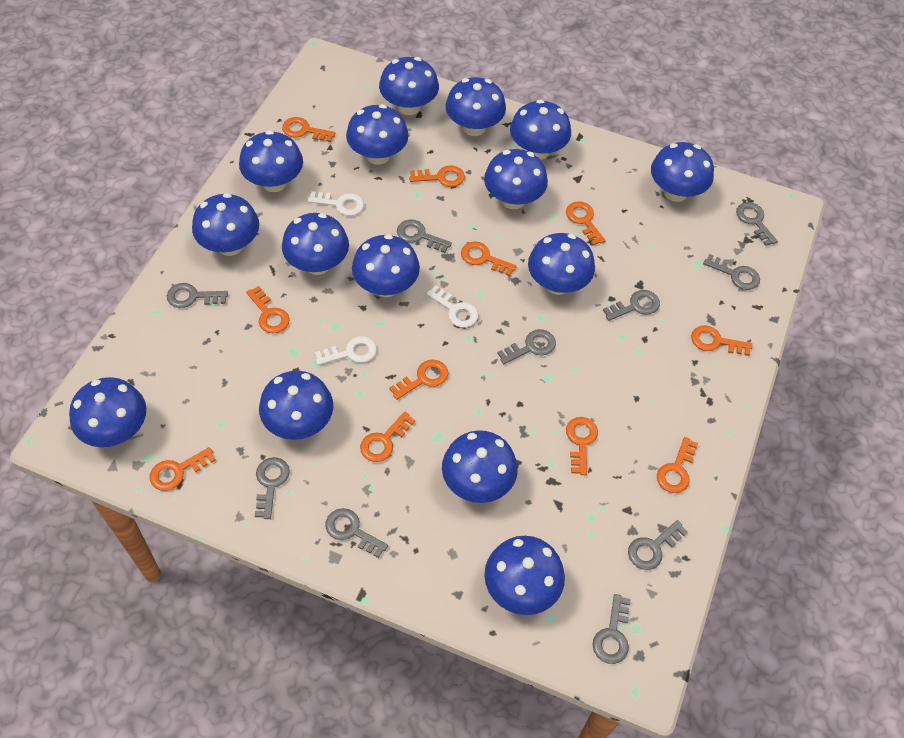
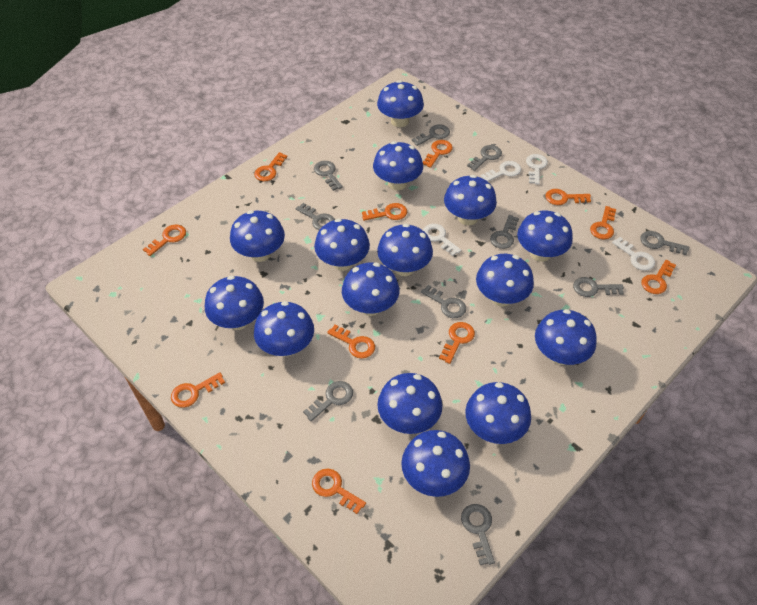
white key: [308,191,364,216] [315,336,377,365] [426,285,478,328] = 3 -> [423,224,461,256] [480,161,521,182] [526,154,548,185] [612,237,655,271] = 4

